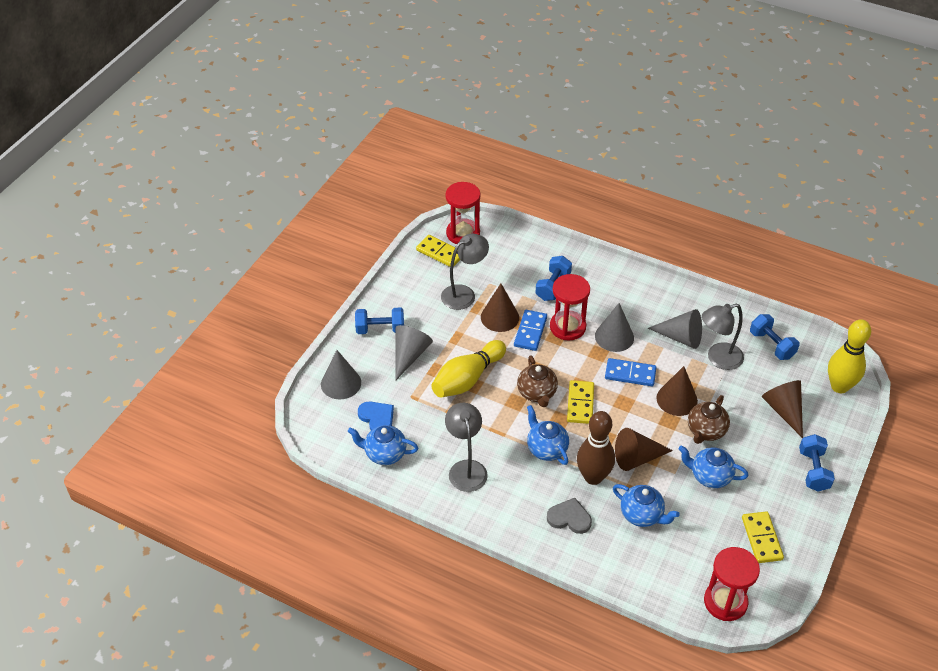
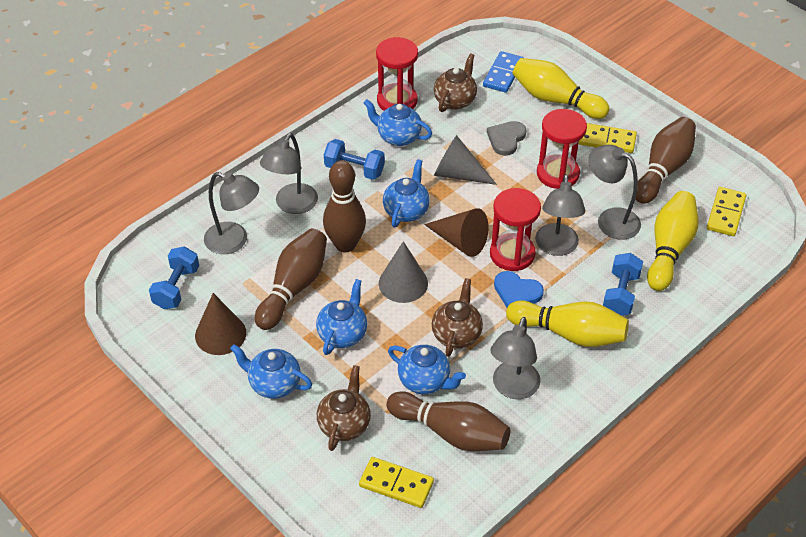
blue domino: [514,310,547,351] [605,358,657,386] = 2 -> [483,51,524,93] = 1
blue dumbbell: [355,308,404,334] [535,256,572,301] [750,314,799,360] [799,434,835,492] = 4 -> [149,246,199,309] [324,139,385,180] [603,253,643,315] = 3
blue teapot: [348,425,418,465] [527,405,569,465] [613,484,680,527] [679,446,748,488] = 4 -> [230,344,312,399] [316,279,367,355] [364,99,432,146] [383,159,430,227] [388,345,466,394] = 5
brown bowling pin: [577,411,615,485] = 1 -> [255,228,327,330] [323,160,366,252] [387,392,510,451] [636,117,696,204] = 4
brown cone: [481,284,519,332] [615,428,673,471] [656,366,698,416] [762,380,803,438] = 4 -> [195,293,246,355] [424,208,489,257] = 2
brown teapot: [517,356,558,407] [688,395,730,444] = 2 -> [317,365,371,451] [432,278,483,357] [434,53,477,112] = 3
grey cone: [321,350,361,400] [395,325,433,381] [595,303,634,352] [648,309,702,349] = 4 -> [379,241,428,303] [434,135,497,185] = 2
grey lamp: [441,234,489,310] [445,403,488,492] [702,304,744,370] = 3 -> [204,172,259,254] [260,133,318,214] [490,317,541,399] [535,174,585,256] [588,145,641,240] = 5
yellow bowling pin: [431,340,506,398] [828,319,871,393] = 2 -> [506,300,629,347] [513,58,609,119] [647,191,699,291] = 3

